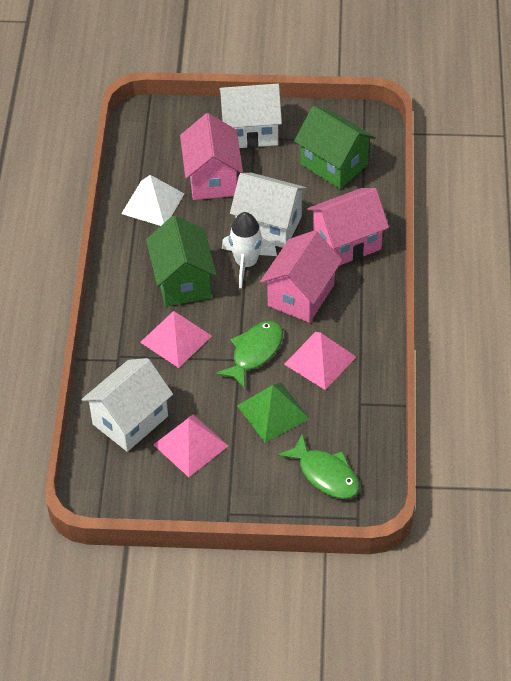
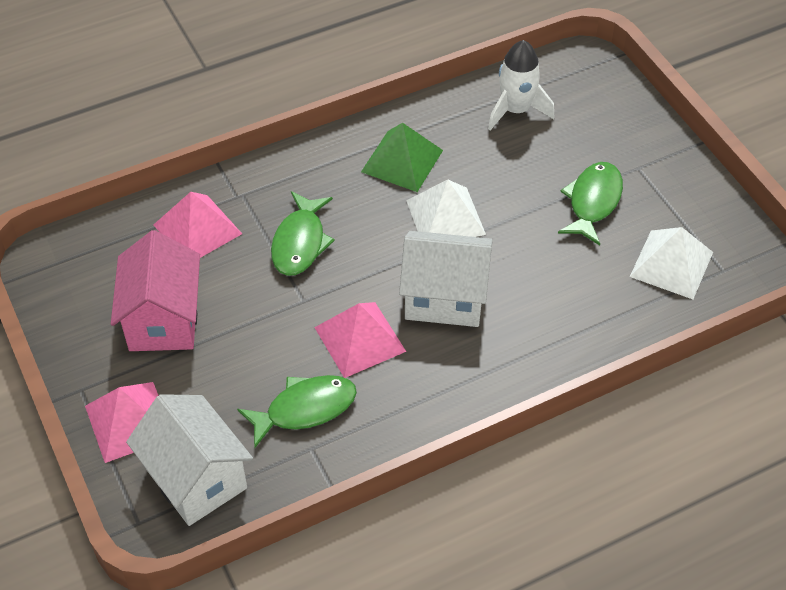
green fish: [216,321,283,389] [277,434,359,499] = 2 -> [237,375,357,448] [271,191,335,276] [558,162,623,245] = 3
green house: [146,215,217,306] [294,106,376,189] = 2 -> none = 0
pink house: [180,113,243,200] [260,230,342,323] [308,188,389,266] = 3 -> [111,230,200,351] = 1
white house: [81,358,173,452] [219,84,282,148] [230,173,307,248] = 3 -> [126,394,253,526] [399,231,493,327] = 2
white pyramid: [121,175,185,226] = 1 -> [406,179,486,237] [630,227,713,299] = 2

